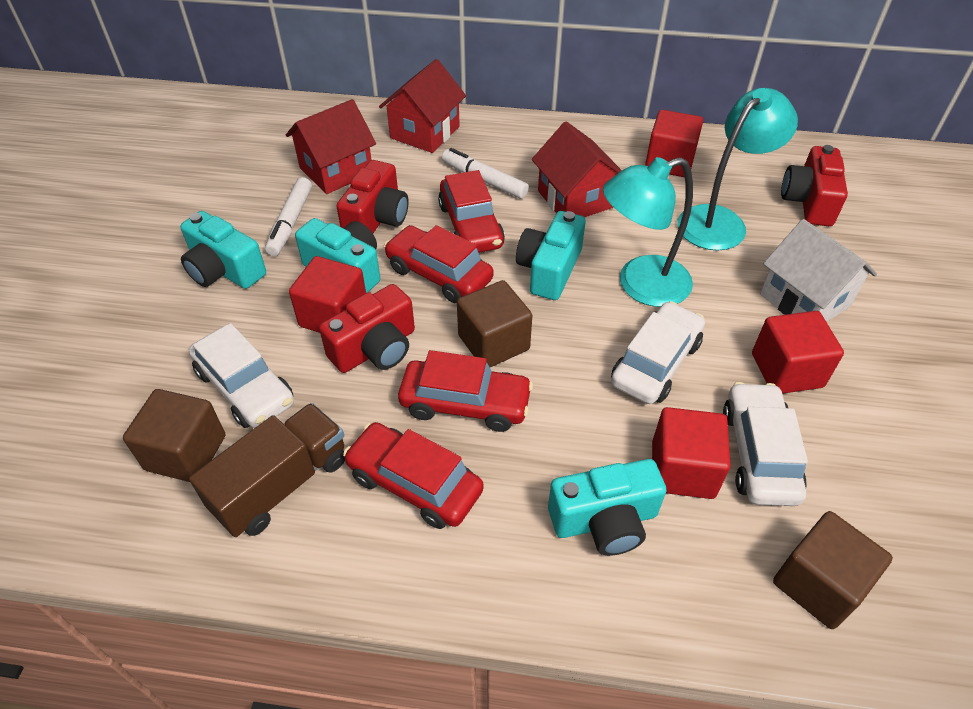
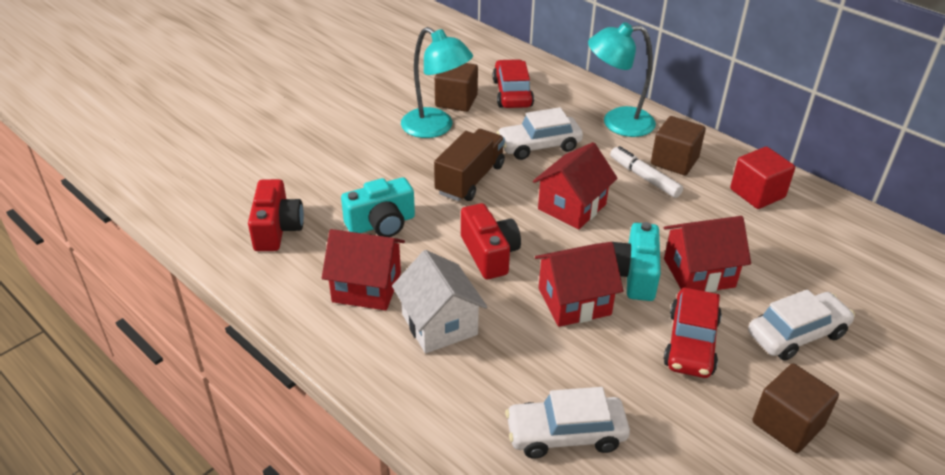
red camera: [319,284,415,373] [337,160,409,233] [781,145,848,226] = 3 -> [248,179,304,251] [461,203,521,279] = 2
red car: [343,422,484,529] [384,225,494,303] [398,350,533,432] [438,170,505,253] = 4 -> [493,59,534,108] [663,288,722,378] = 2
red cube: [289,256,366,333] [645,110,703,177] [652,407,731,499] [752,311,844,394] = 4 -> [730,147,795,209] = 1
red house: [286,99,376,194] [379,59,466,153] [532,121,622,217] = 3 -> [322,229,405,311] [533,142,618,229] [535,242,624,327] [664,216,751,292] = 4
turquoise camera: [180,211,266,289] [295,218,380,293] [516,211,586,300] [548,459,666,556] = 4 -> [341,177,415,237] [612,222,661,301] = 2
white marker: [265,177,312,256] [442,148,529,199] = 2 -> [610,146,683,198] = 1

